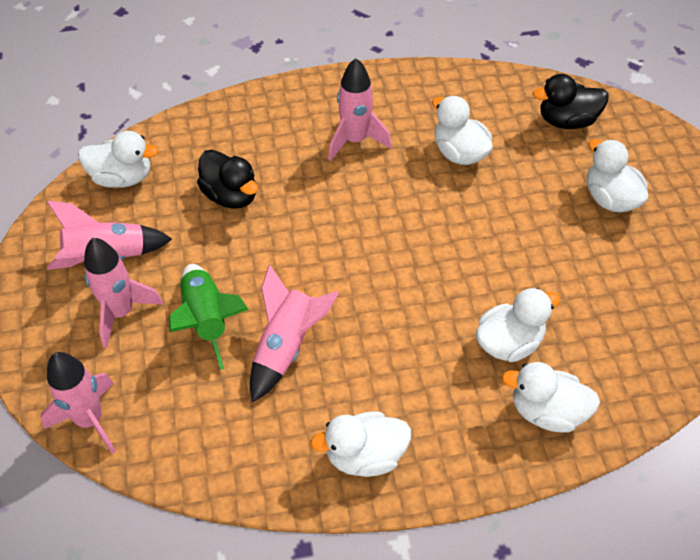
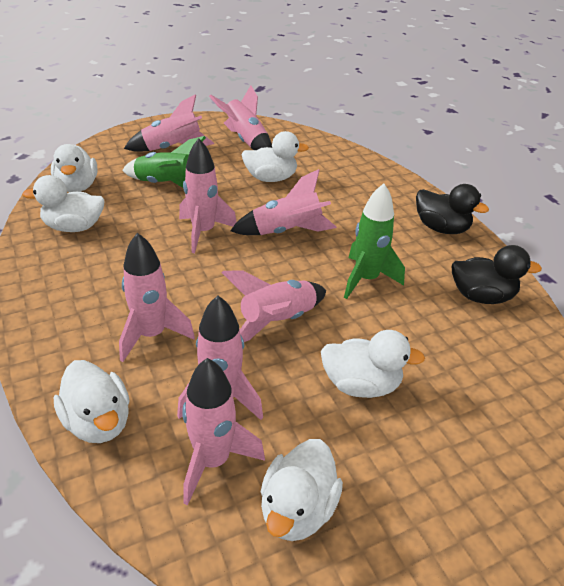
green rocket: [169,264,249,370] = 1 -> [122,136,206,188] [344,183,405,299] = 2
pink rocket: [41,352,116,454] [47,201,172,270] [84,238,163,348] [250,265,339,402] [328,58,391,161] = 5 -> [119,233,195,362] [124,94,214,152] [177,296,263,420] [179,138,236,253] [182,358,265,505] [209,85,272,150] [222,270,326,342] [230,169,337,235] = 8

